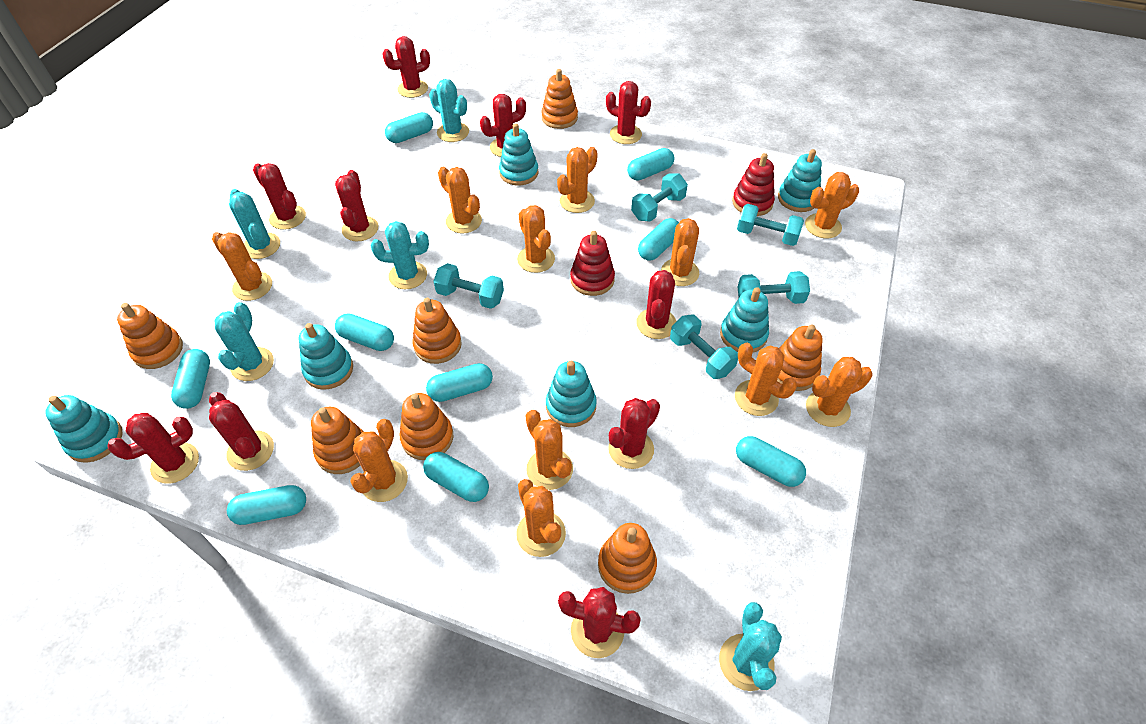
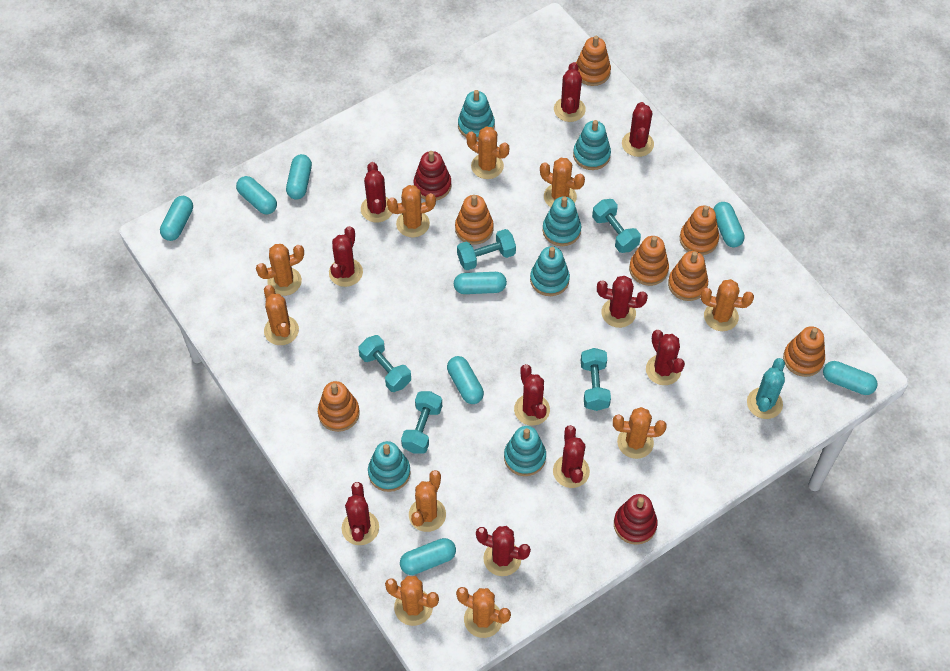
orange cactus: [212,232,272,301] [350,419,408,502] [438,167,482,234] [516,479,566,557] [517,205,555,273] [525,410,573,490] [557,147,598,213] [661,218,699,286] [735,343,797,416] [805,172,859,239] [806,357,872,427] = 11 -> [256,244,304,296] [264,285,299,345] [385,576,439,626] [387,185,436,237] [409,470,446,532] [456,587,511,638] [466,126,509,179] [540,158,585,207] [613,407,667,459] [700,279,754,331] = 10
turquoise cactus: [215,302,274,381] [229,189,280,259] [371,221,429,289] [429,79,469,142] [719,602,782,691] = 5 -> [747,358,785,419] = 1
turquoise capsule: [171,349,210,409] [227,485,306,525] [335,314,394,351] [385,112,433,143] [423,452,489,502] [426,363,493,402] [627,148,674,181] [638,218,679,261] [736,436,806,487] = 9 -> [160,196,193,241] [236,176,277,214] [286,154,312,200] [400,538,456,575] [447,356,484,404] [454,272,507,294] [713,202,745,247] [823,361,878,395] = 8

